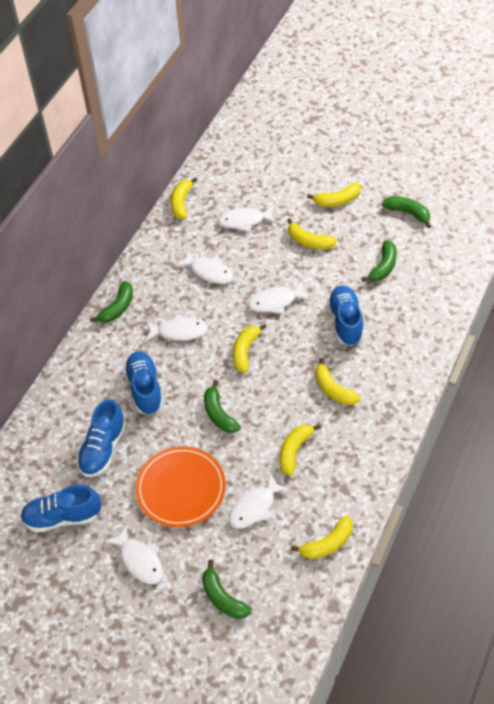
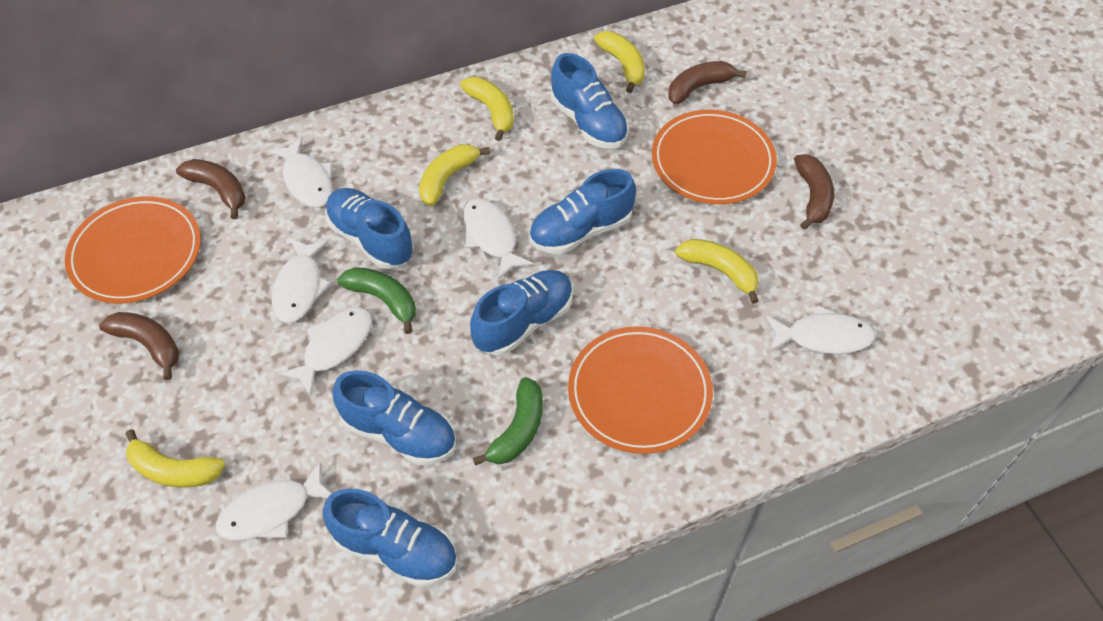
blue shoe: [20,485,101,533] [77,399,126,477] [123,351,163,414] [327,285,364,346] = 4 -> [322,488,457,587] [325,188,413,269] [332,370,456,465] [470,270,573,356] [529,169,636,254] [551,53,629,149] = 6
brown banana: none = 0 -> [99,312,179,380] [176,159,246,219] [668,61,747,105] [794,154,834,230] = 4
green banana: [90,281,133,323] [202,560,252,619] [204,380,241,433] [362,240,397,282] [382,196,431,228] = 5 -> [338,267,416,334] [473,377,543,465] = 2
orange plate: [135,446,226,527] = 1 -> [65,196,201,303] [568,326,713,454] [652,110,777,204] = 3
yellow banana: [170,177,198,219] [233,324,267,373] [280,424,321,476] [287,218,337,249] [291,515,352,559] [307,182,361,207] [315,358,360,405] = 7 -> [126,429,225,488] [419,144,490,206] [460,77,514,141] [594,31,645,93] [675,239,759,304] = 5

